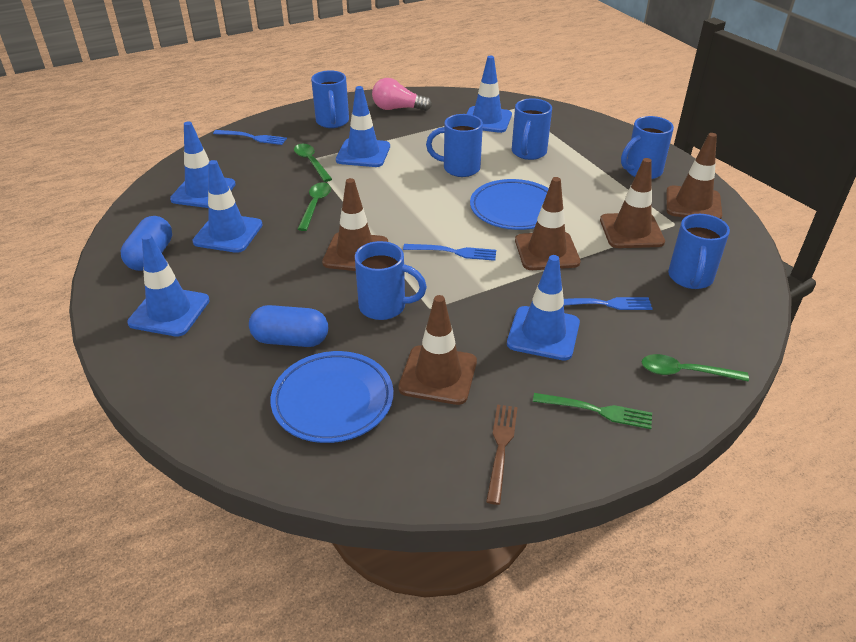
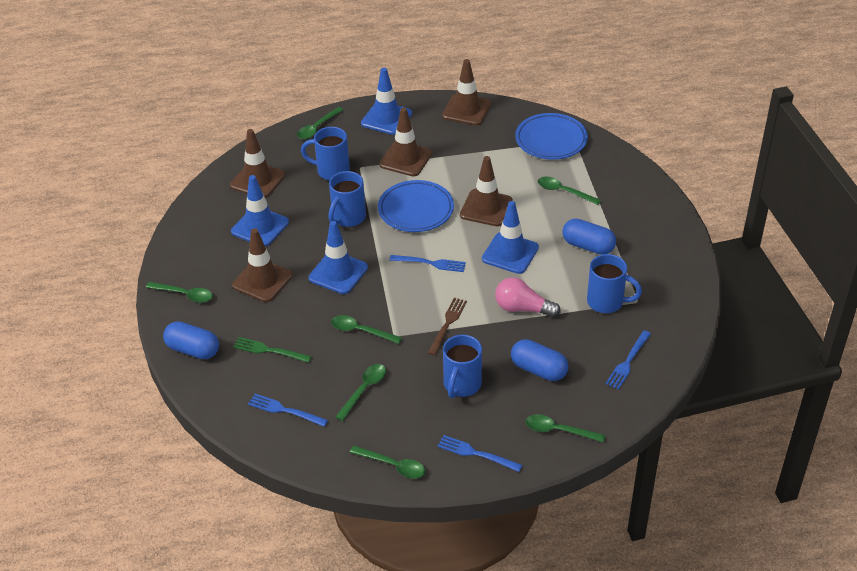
blue capsule: [121,216,172,271] [249,305,328,347] = 2 -> [163,321,219,359] [511,339,568,381] [562,219,616,255] = 3
blue fork: [213,130,287,145] [403,244,496,261] [564,297,653,310] = 3 -> [248,394,328,427] [389,255,466,272] [437,435,522,472] [605,331,651,390] = 4
blue mug: [311,70,349,128] [355,241,427,320] [426,114,483,177] [512,98,552,160] [621,116,674,179] [668,214,730,289] = 6 -> [301,127,350,180] [328,171,366,227] [443,335,482,398] [587,254,642,313] = 4
blue traffic cone: [127,234,210,337] [170,121,236,208] [192,160,263,253] [336,86,390,167] [467,56,512,133] [507,255,580,360] = 6 -> [231,175,289,247] [309,221,368,294] [361,68,412,135] [482,201,539,274] = 4
green spoon: [294,144,332,182] [298,182,331,231] [642,354,749,382] = 3 -> [146,282,213,303] [297,107,343,139] [331,315,402,344] [335,364,386,421] [350,445,426,479] [526,414,605,443] [538,177,601,205] = 7

